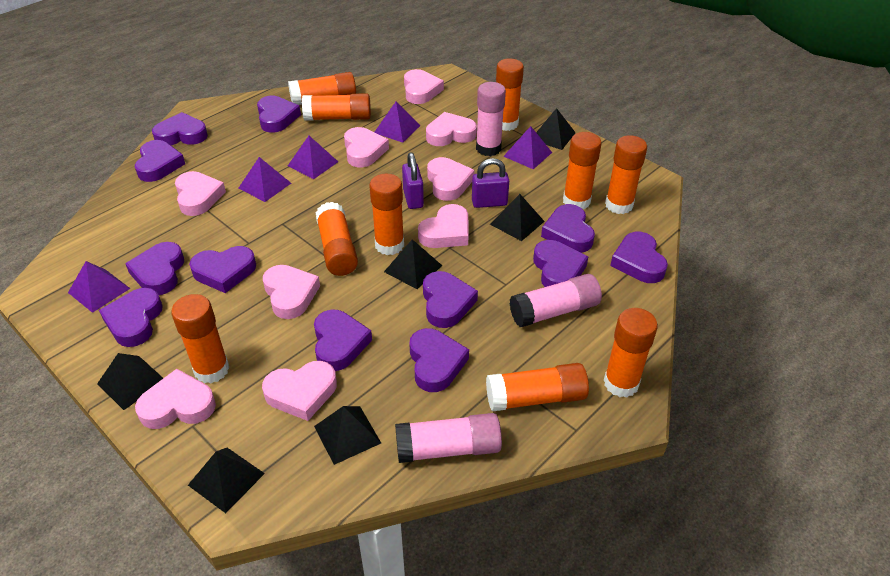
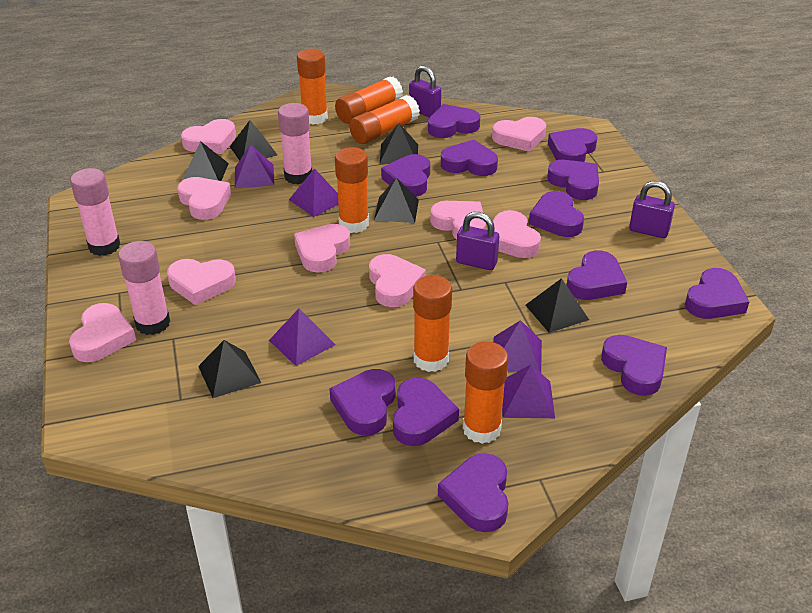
orange glue stick: [171,294,229,383] [288,72,356,105] [302,93,371,121] [316,202,358,276] [369,174,404,255] [486,363,589,411] [496,59,524,131] [563,132,602,209] [604,308,658,398] [605,135,647,214] = 10 -> [297,49,328,125] [335,77,403,124] [335,147,369,233] [349,95,420,144] [413,275,452,372] [463,341,508,444] = 6
purple padlock: [402,152,424,209] [472,158,509,208] = 2 -> [409,66,441,117] [456,212,499,270] [629,181,675,238] = 3

